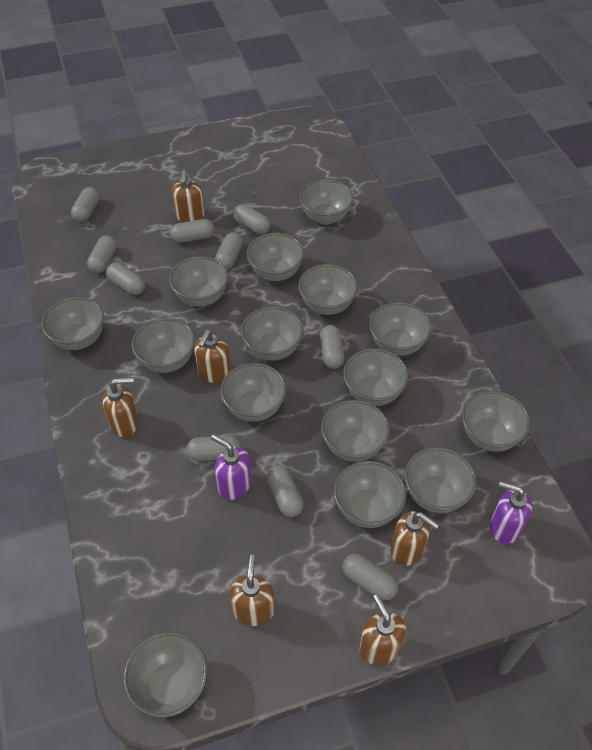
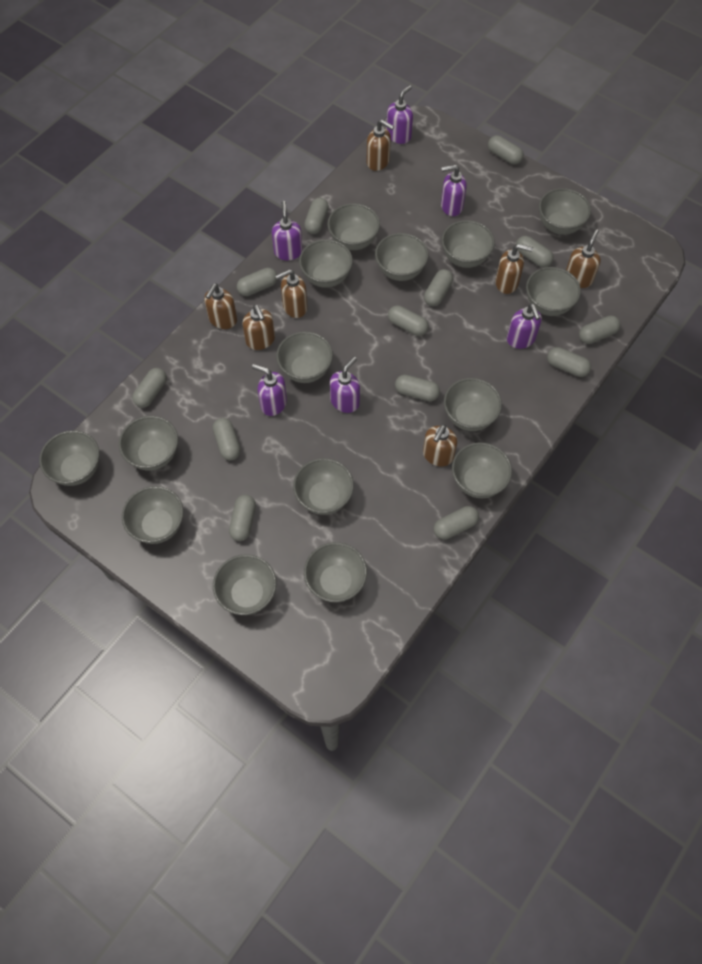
brown soap dispenser: [102,377,139,437] [172,170,205,222] [194,330,231,383] [230,555,275,626] [359,594,406,665] [390,511,439,566] = 6 -> [204,283,237,329] [243,305,275,350] [276,269,308,318] [367,120,394,171] [423,424,457,466] [495,244,533,294] [566,229,601,288] = 7
grey capsule: [71,187,100,222] [87,235,117,273] [106,263,145,295] [170,219,214,243] [186,436,241,461] [215,232,243,269] [233,204,271,234] [266,466,304,517] [319,325,345,369] [342,554,398,600] = 10 -> [132,368,167,408] [213,418,241,460] [229,495,256,541] [237,268,277,296] [304,198,329,234] [388,305,429,336] [395,375,440,401] [424,269,453,306] [434,506,479,539] [488,135,524,165] [516,236,554,268] [547,347,591,377] [579,315,621,344] = 13
purple soap dispenser: [211,434,252,500] [490,481,532,544] = 2 -> [252,364,287,416] [272,201,303,260] [330,356,360,413] [386,85,413,144] [441,165,467,216] [507,304,542,349] = 6

